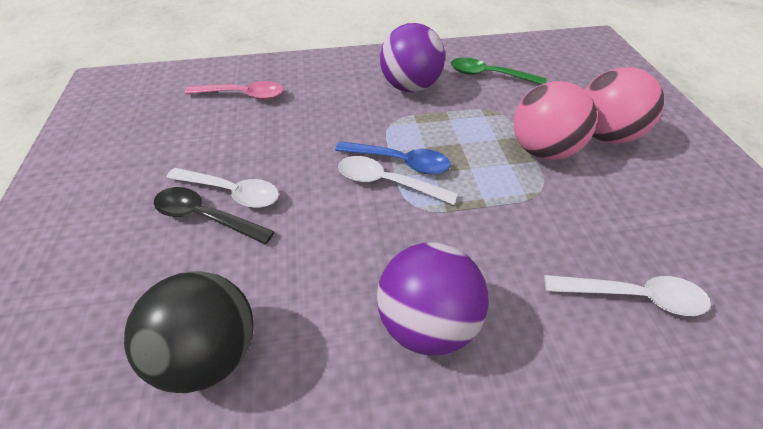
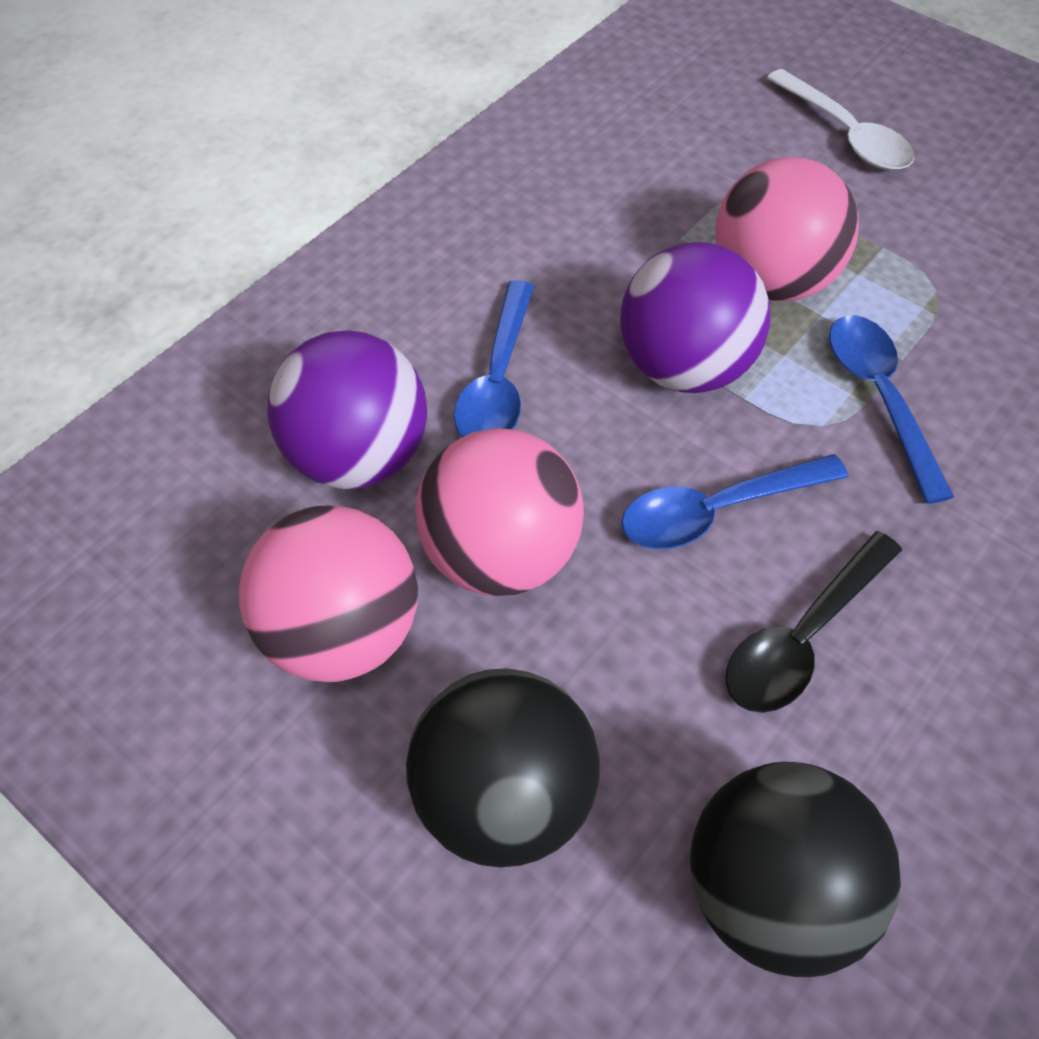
black ball: [124,271,254,393] = 1 -> [406,668,600,867] [690,762,901,977] = 2
blue spoon: [335,141,451,174] = 1 -> [454,280,534,437] [621,454,848,549] [829,315,954,504] = 3
green spoon: [451,57,546,85] = 1 -> none = 0
pink ball: [514,81,597,160] [585,67,664,144] = 2 -> [239,505,418,682] [415,428,584,596] [715,157,859,301] = 3
pink spoon: [185,81,284,100] = 1 -> none = 0
white spoon: [167,168,279,208] [338,156,458,205] [544,275,711,316] = 3 -> [767,69,915,170] = 1

